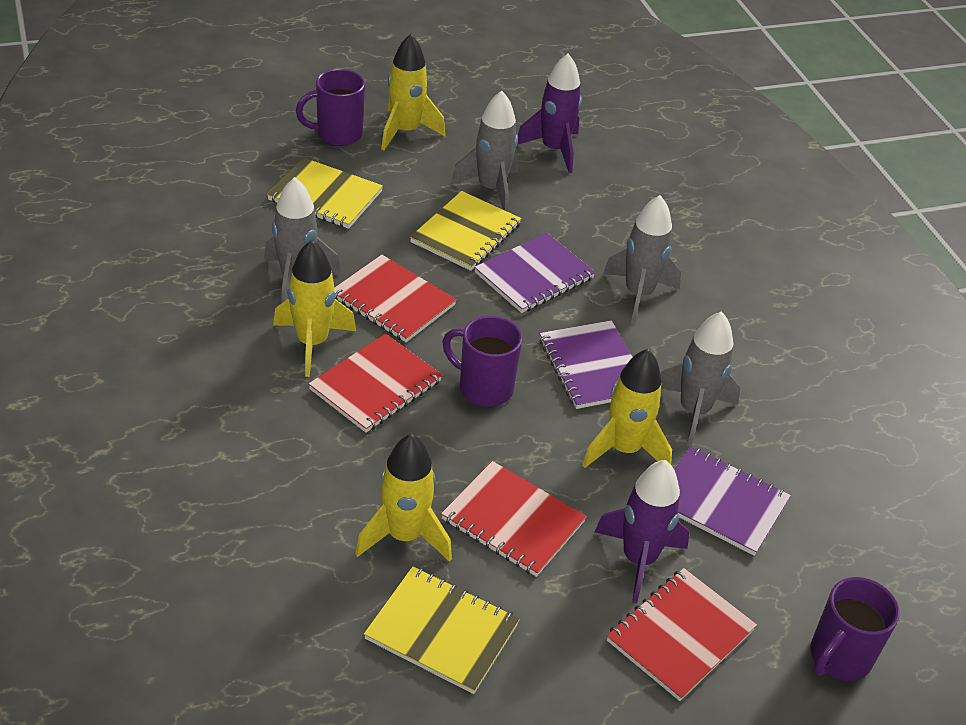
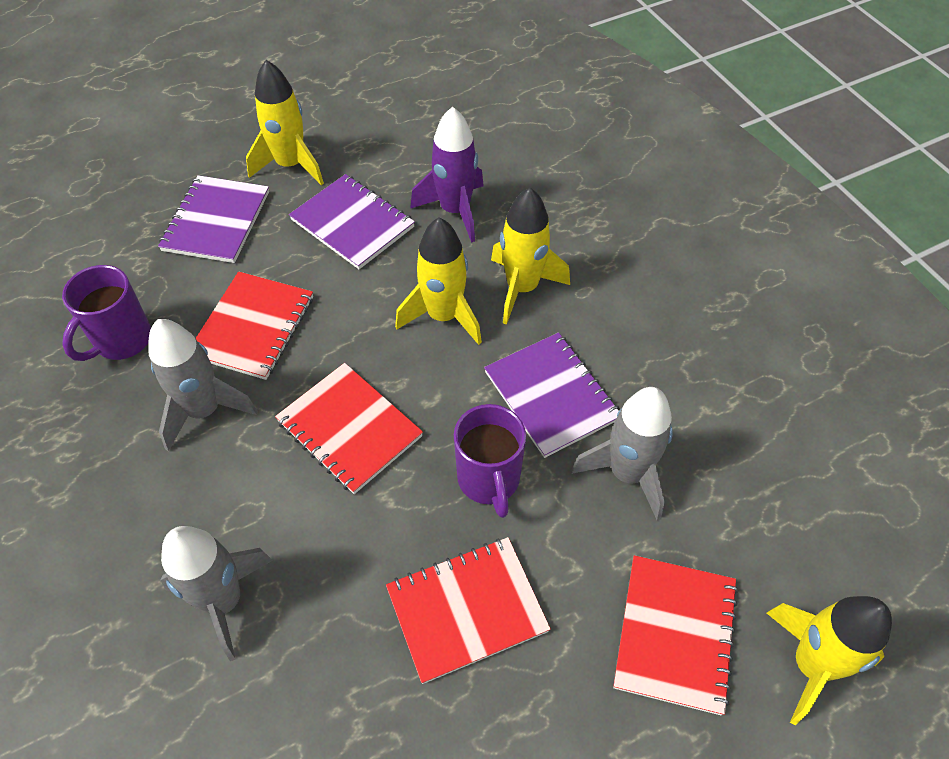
grey rocket: [264,177,341,303] [451,91,518,212] [603,195,681,324] [660,311,740,446] = 4 -> [148,319,258,451] [160,526,273,661] [572,387,673,520] = 3
purple mug: [296,69,365,146] [442,316,523,407] [810,577,899,681] = 3 -> [62,265,151,361] [454,404,526,518] = 2
purple rocket: [517,54,582,173] [595,460,689,604] = 2 -> [410,107,484,243] = 1
yellow notebook: [267,157,383,229] [364,566,520,694] [410,191,522,271] = 3 -> none = 0

